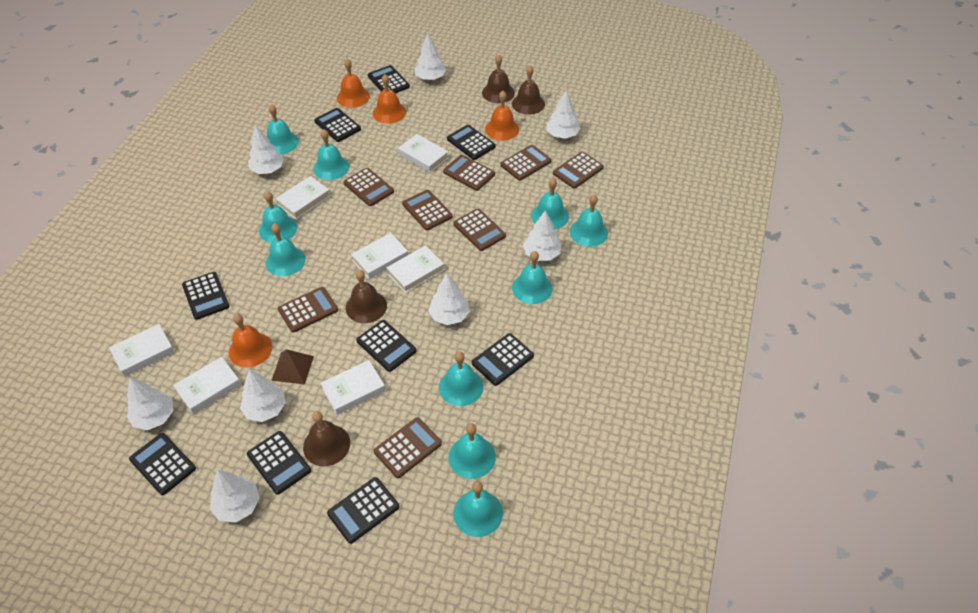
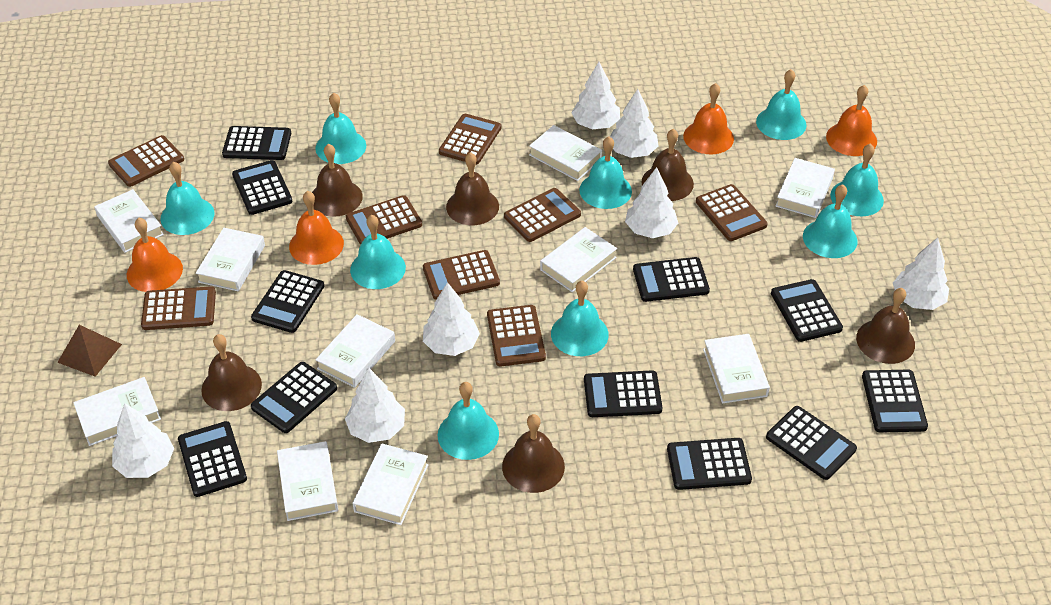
black calculator: [129,433,196,495] [182,272,230,320] [247,431,311,495] [314,108,361,142] [327,477,399,544] [356,320,417,372] [368,65,410,93] [447,125,496,160] [472,333,534,386] = 9 -> [178,421,247,497] [222,126,291,160] [232,160,293,215] [251,270,324,333] [251,362,337,433] [584,370,662,417] [633,257,710,302] [667,438,752,490] [766,406,857,480] [771,279,843,342] [862,370,928,432] = 11
brown bell: [303,411,350,466] [346,270,387,323] [482,55,515,103] [512,65,545,115] = 4 -> [201,334,262,411] [312,144,363,217] [446,152,499,225] [502,414,565,493] [641,129,694,201] [856,288,915,364] = 6
turquoise bell: [259,191,298,243] [266,223,305,276] [267,104,299,155] [313,129,349,180] [439,352,483,406] [449,423,496,479] [453,481,503,537] [512,251,553,304] [531,178,569,229] [570,194,608,247] = 10 -> [160,162,215,235] [315,93,366,164] [350,215,406,289] [438,382,499,460] [551,281,609,356] [579,136,632,209] [756,69,806,140] [803,184,857,258] [830,143,884,216] = 9
white book: [109,324,175,377] [173,357,241,414] [276,176,330,219] [321,360,386,415] [351,233,408,279] [386,245,444,293] [398,134,448,173] = 7 -> [73,377,161,446] [94,189,164,253] [196,228,265,291] [277,441,338,521] [315,314,395,388] [353,444,428,525] [529,125,602,181] [540,227,617,292] [703,334,770,403] [776,158,835,218] = 10
white tree: [127,378,173,430] [210,470,260,523] [240,369,286,422] [248,125,284,174] [415,34,446,80] [428,273,469,325] [523,211,561,261] [547,90,580,139] = 8 -> [112,403,174,478] [345,368,405,443] [423,282,480,356] [572,62,620,130] [610,89,658,158] [625,167,678,238] [893,237,949,310] = 7

